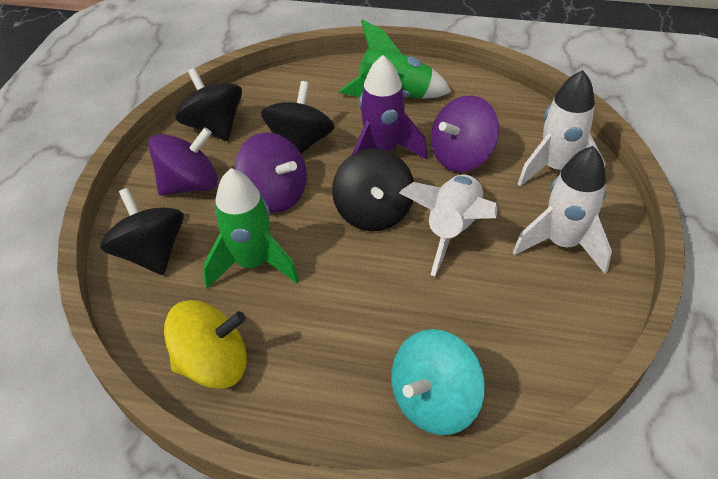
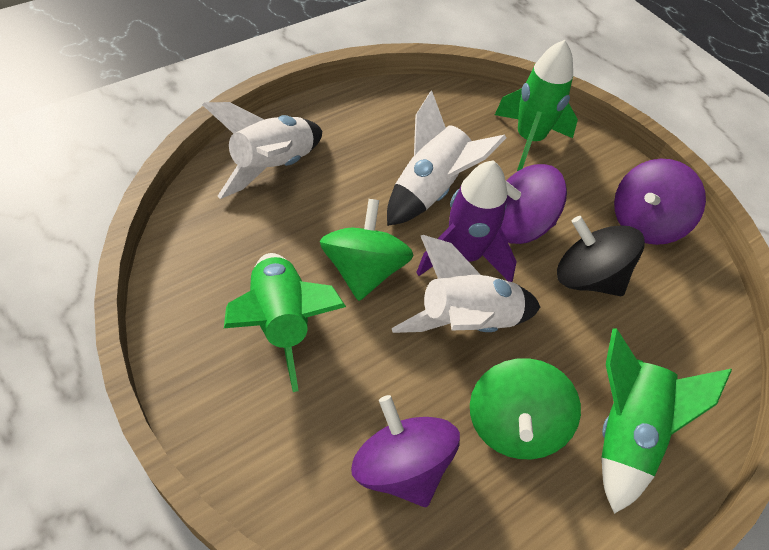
black spinning top: [100,188,184,275] [175,68,242,141] [261,81,335,154] [332,149,414,231] = 4 -> [557,216,645,296] = 1
green rocket: [203,168,299,289] [339,19,451,99] = 2 -> [224,253,346,392] [495,40,578,171] [601,328,732,514] = 3
green spinning top: none = 0 -> [320,199,414,301] [470,358,581,459] = 2
turquoise spinning top: [391,329,485,435] = 1 -> none = 0
yellow spinning top: [164,300,247,389] = 1 -> none = 0

